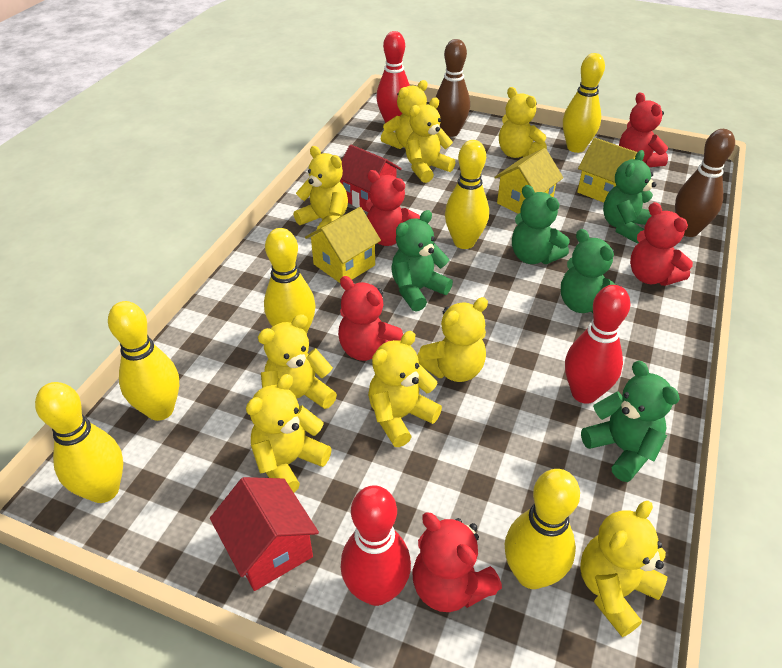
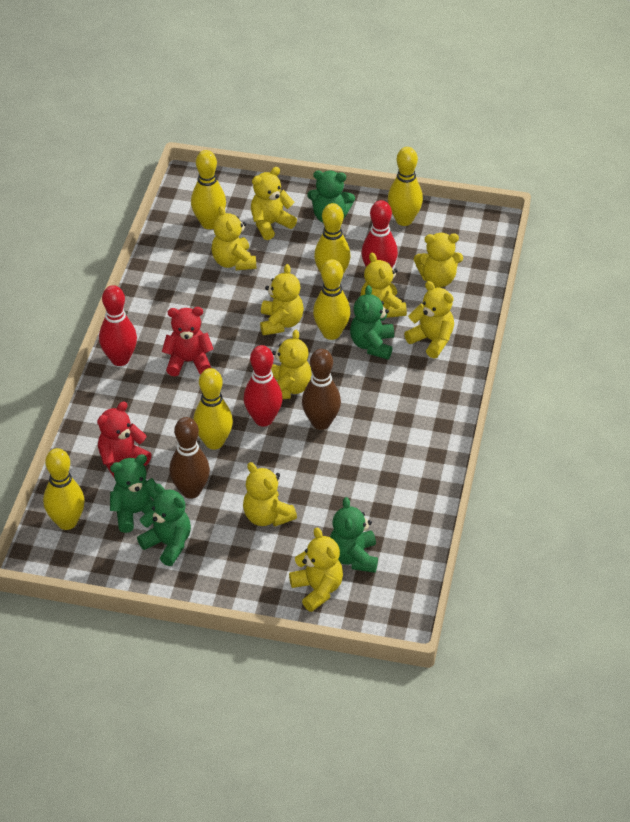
red house: [210,477,319,591] [340,144,402,212] = 2 -> none = 0
red teddy bear: [338,276,404,361] [366,170,420,246] [412,512,502,612] [619,92,668,167] [630,202,693,286] = 5 -> [97,402,152,479] [162,307,214,376] = 2
yellow house: [305,207,381,283] [494,148,563,214] [577,137,637,203] = 3 -> none = 0

